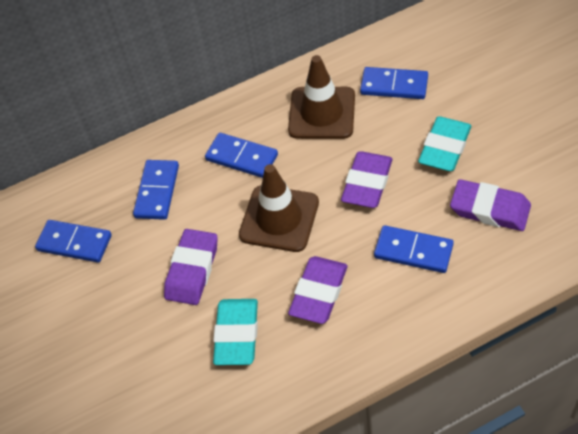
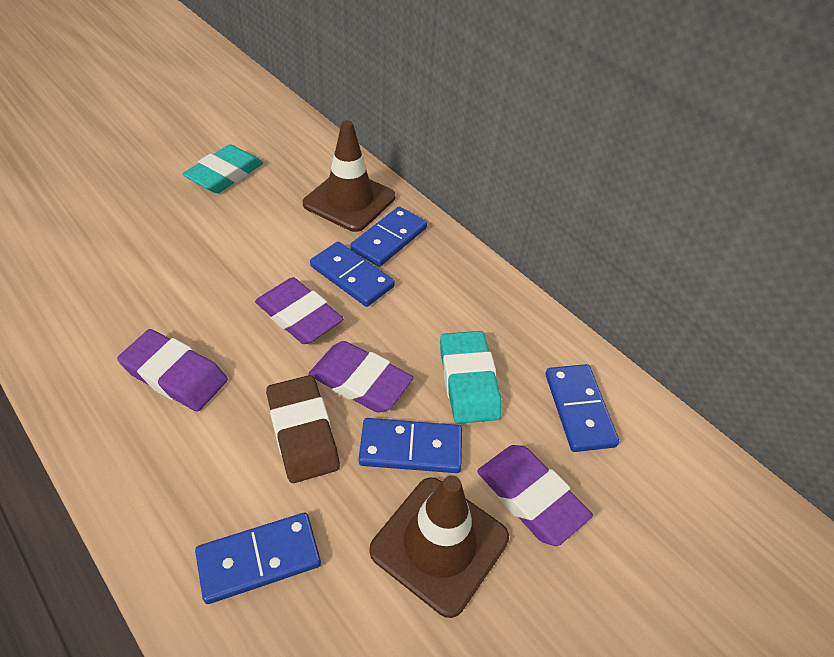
brown eraser: none = 0 -> [266,375,340,483] = 1

